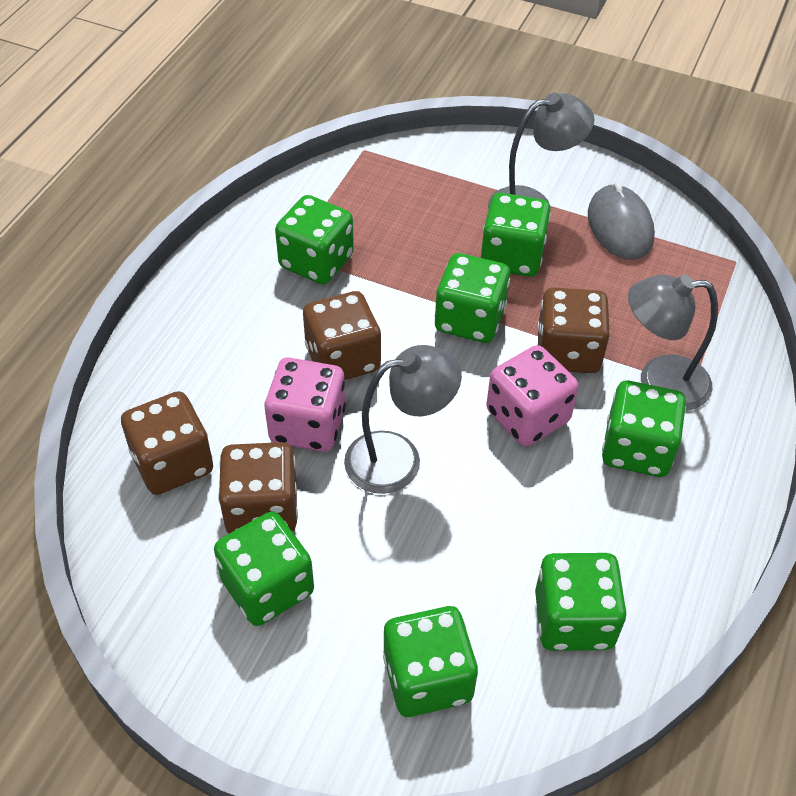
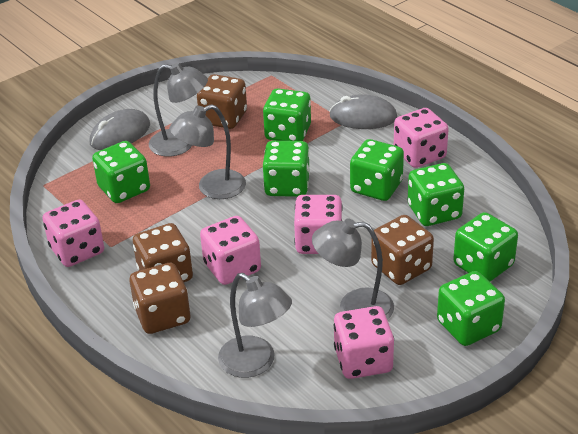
grey lamp: [344,345,462,494] [488,93,594,209] [628,275,718,411] = 3 -> [149,63,208,157] [169,104,246,199] [218,273,292,378] [312,219,394,320] = 4
grey mouse: [588,182,655,260] = 1 -> [90,109,150,150] [329,94,397,129] = 2
pink dice: [265,357,346,452] [486,345,579,446] = 2 -> [42,199,104,267] [200,216,261,285] [294,195,343,254] [333,306,394,379] [394,108,449,168] = 5

